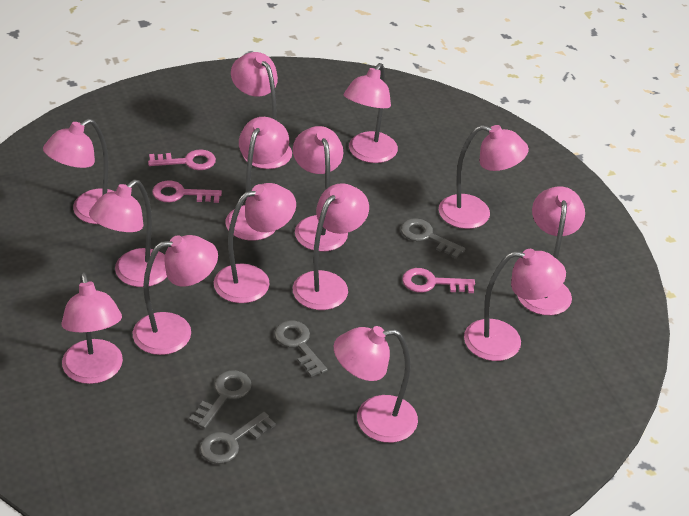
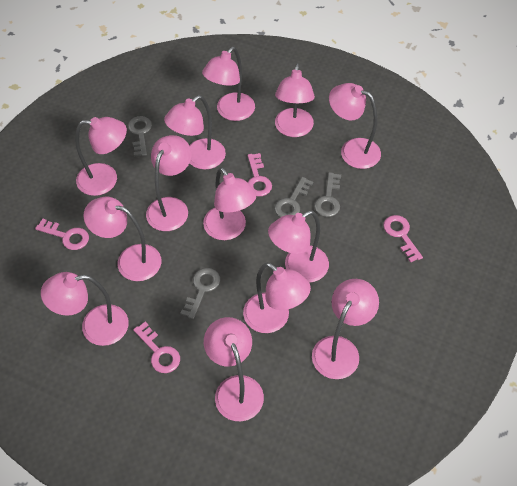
pink key: [148,150,216,170] [152,180,222,203] [402,268,475,293] = 3 -> [35,219,89,250] [133,321,180,373] [248,153,272,196] [383,215,423,263] = 4
pink lamp: [43,119,115,224] [62,272,123,384] [89,180,167,287] [132,235,218,355] [214,183,296,303] [225,117,289,241] [231,52,292,169] [293,126,348,252] [293,183,369,310] [334,326,418,443] [344,63,398,163] [439,125,529,229] [464,249,566,361] [518,186,585,315] = 14 -> [41,272,129,346] [75,117,127,196] [84,197,162,281] [146,135,192,231] [164,95,226,169] [202,47,255,121] [203,167,256,240] [204,317,264,421] [243,263,311,333] [268,210,329,283] [275,63,315,137] [312,279,379,379] [329,83,381,169] = 13

